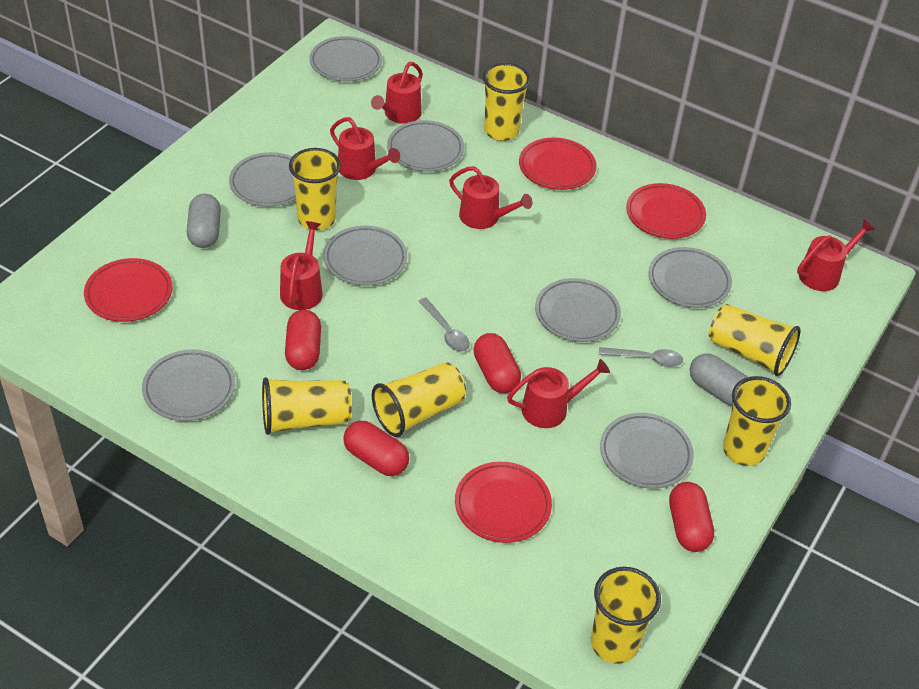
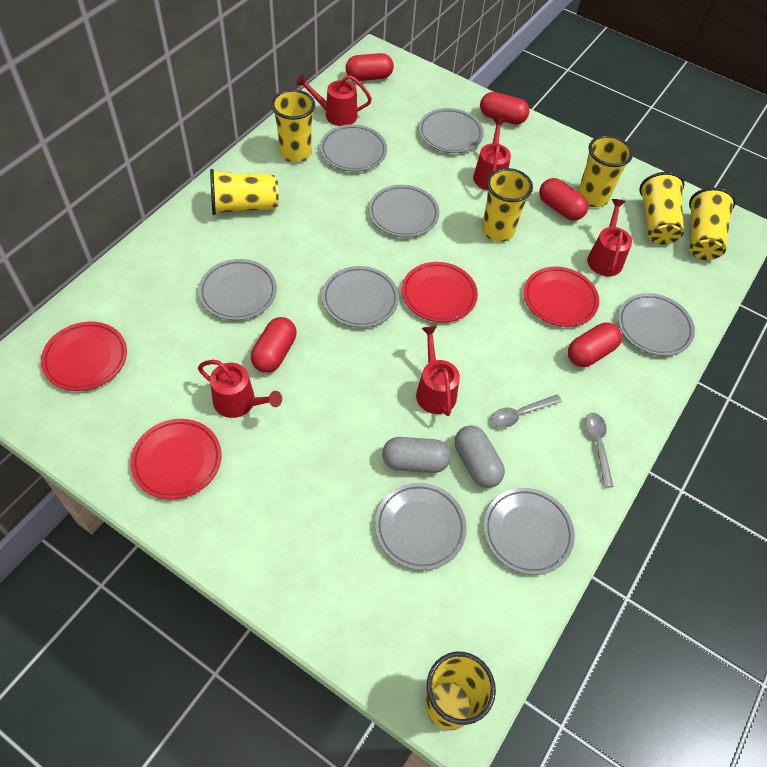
red capsule: [285,310,321,370] [343,421,409,476] [473,333,521,393] [669,482,714,552] = 4 -> [251,317,297,373] [346,53,394,81] [480,92,529,125] [539,178,588,221] [568,323,622,367] = 5
red watering can: [280,221,323,310] [330,117,400,180] [371,62,423,124] [449,166,532,229] [507,359,610,428] [797,219,875,291] = 6 -> [198,360,282,418] [296,74,372,126] [416,326,460,416] [473,118,511,190] [587,199,632,276] = 5

